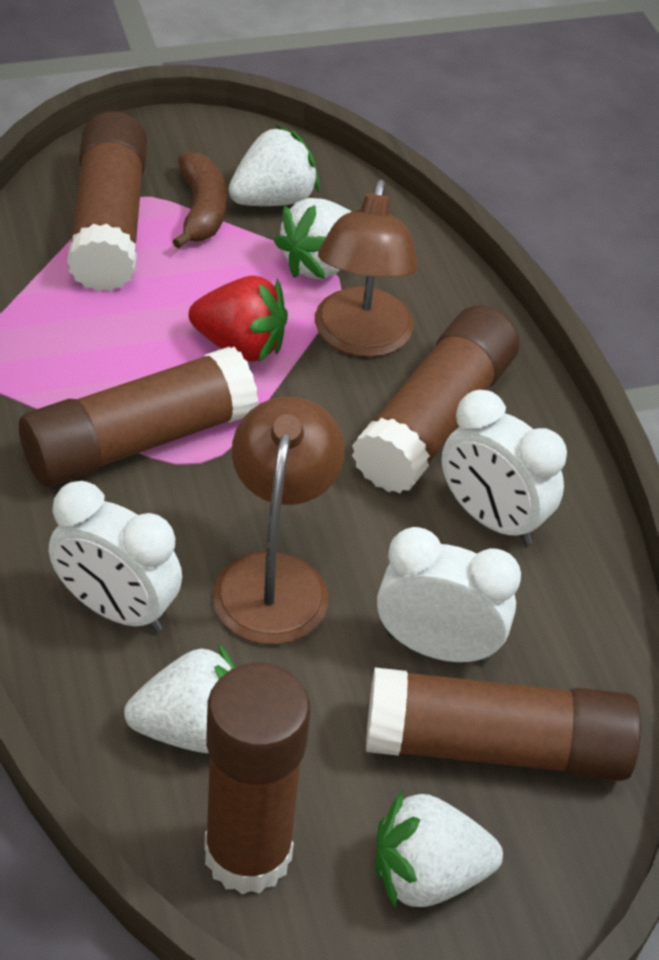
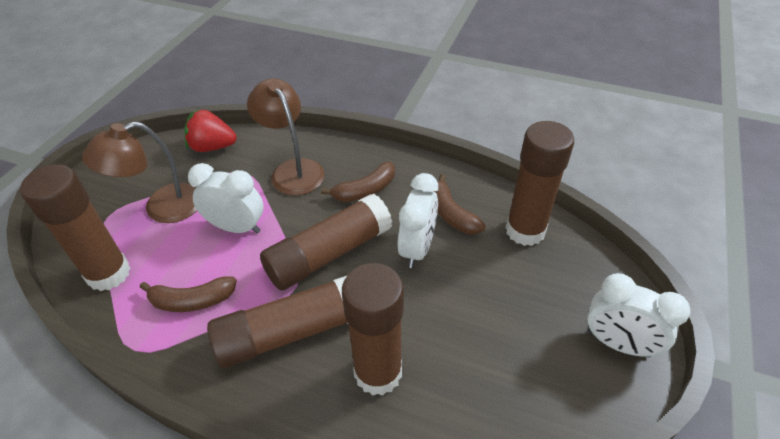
brown banana: [172,151,226,249] = 1 -> [140,276,237,312] [321,161,395,202] [434,174,486,234] = 3
white strawberry: [124,643,236,753] [228,125,320,206] [274,198,352,279] [376,790,503,909] = 4 -> none = 0

